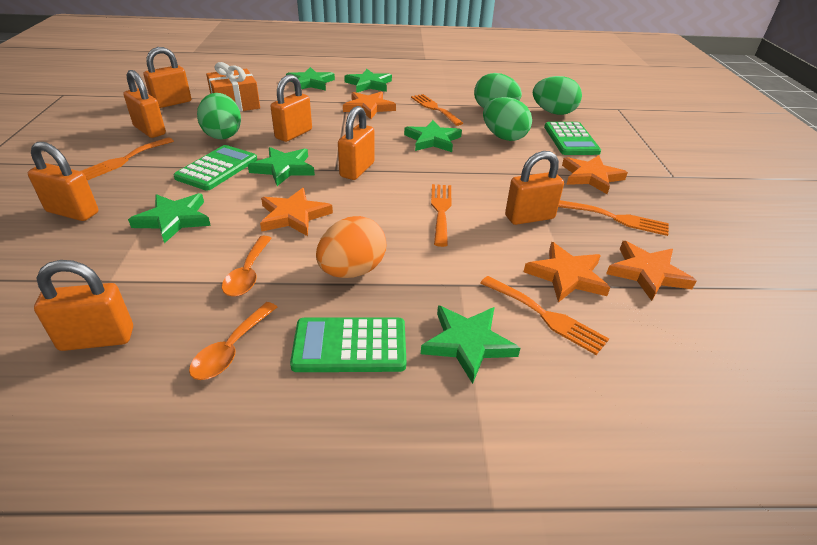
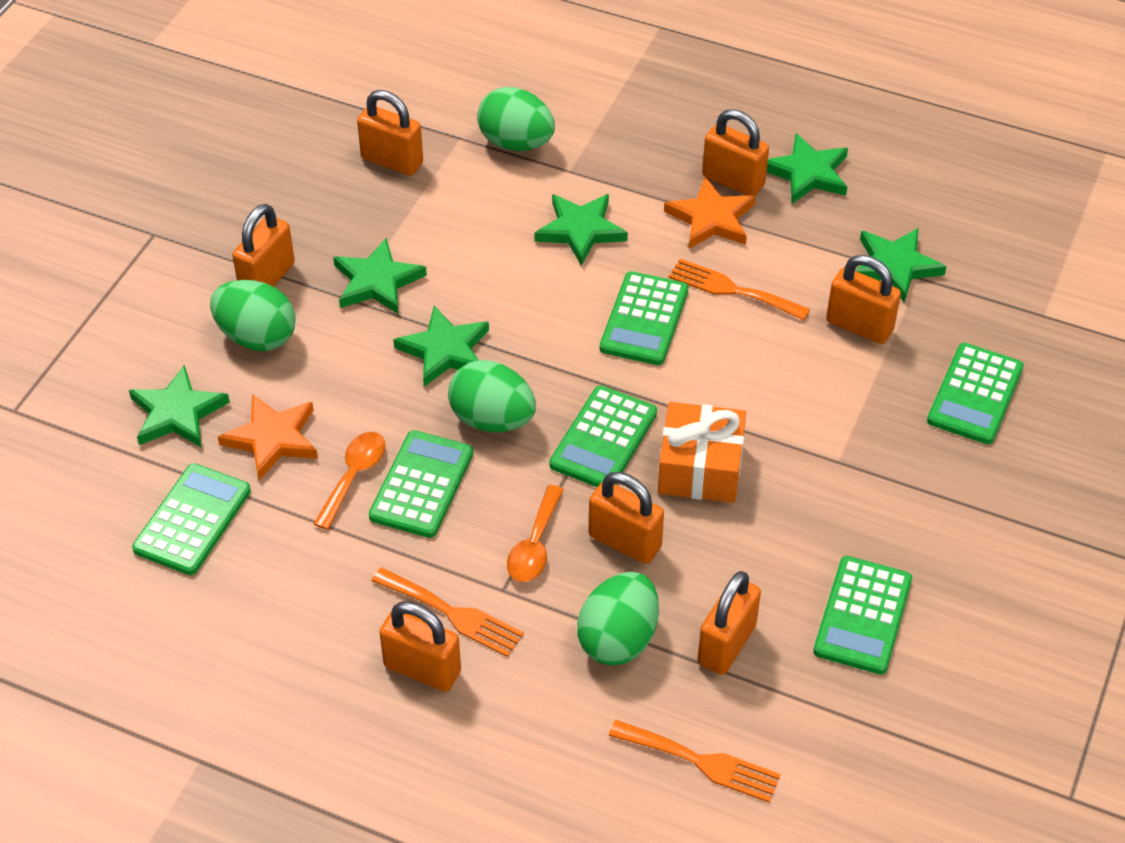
green calculator: [174,145,257,191] [290,318,406,372] [544,122,601,155] = 3 -> [132,463,251,575] [369,430,473,538] [550,385,657,487] [600,271,688,365] [813,556,912,675] [927,343,1024,444] = 6
orange egg: [316,216,387,278] = 1 -> none = 0
orange fork: [81,137,174,180] [411,94,463,126] [431,184,452,247] [480,276,609,355] [558,200,669,236] = 5 -> [372,568,524,657] [609,720,781,803] [669,259,810,320] = 3
orange star: [260,188,333,236] [343,92,396,119] [524,242,610,303] [562,155,628,194] [606,241,696,301] = 5 -> [218,394,318,480] [664,177,755,249] = 2

